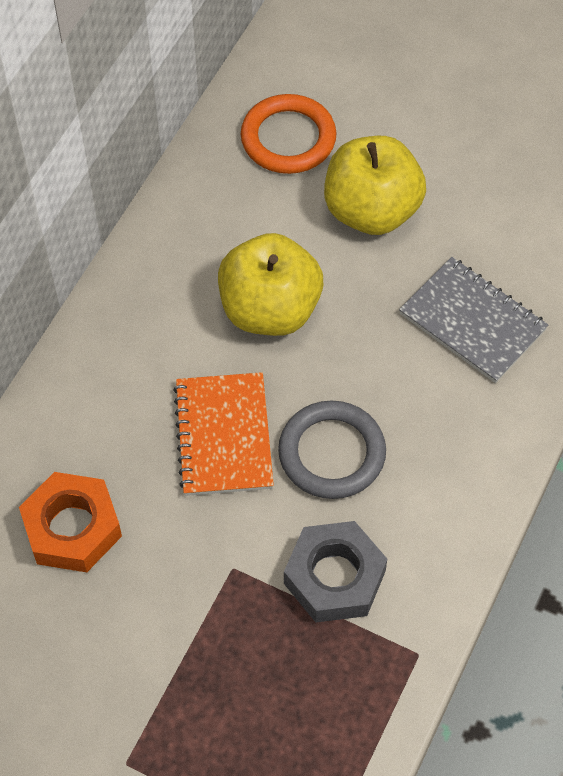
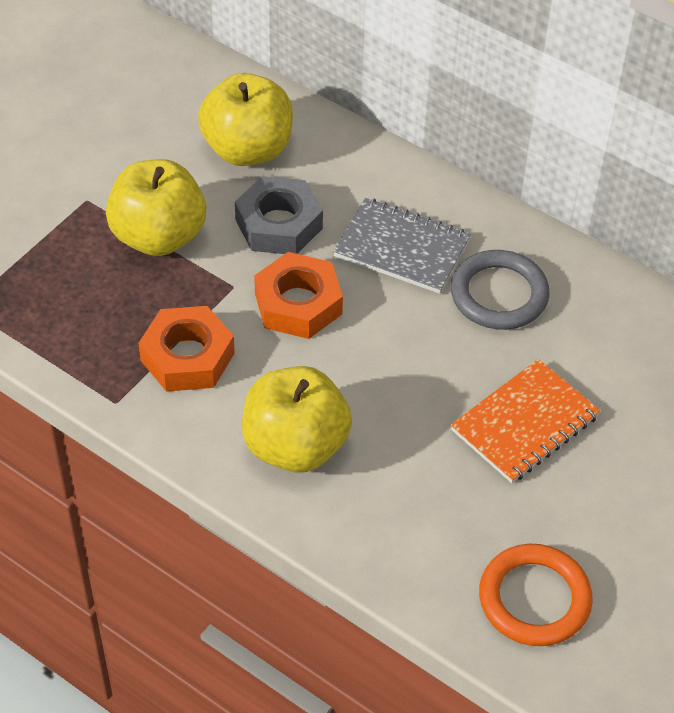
orange nut: [19,472,122,572] = 1 -> [139,306,235,392] [254,252,343,339] = 2
yellow apple: [218,233,323,336] [324,136,426,235] = 2 -> [106,159,206,256] [198,73,293,166] [242,366,352,473] = 3

